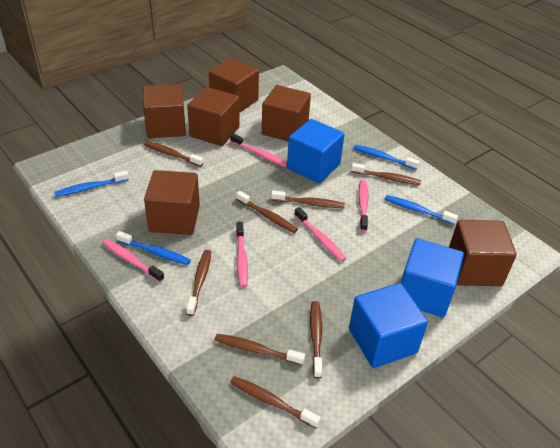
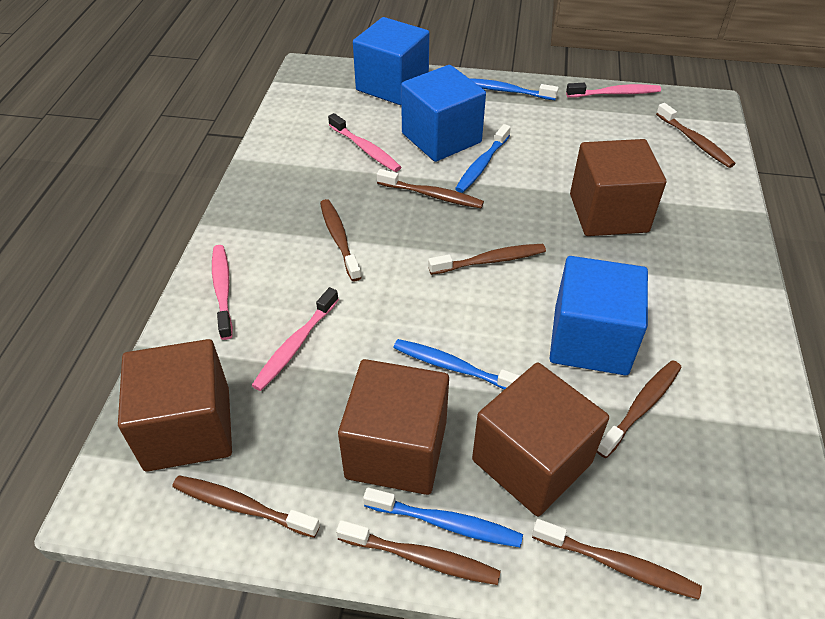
brown cube: [143,84,186,138] [144,170,200,235] [187,87,239,146] [209,58,259,113] [262,85,311,142] [449,220,517,286] = 6 -> [118,339,232,472] [338,359,449,495] [472,363,609,516] [570,139,666,236] = 4
pink toothbrush: [102,239,164,282] [230,134,287,167] [236,222,248,287] [294,207,346,262] [358,180,368,232] = 5 -> [212,245,233,340] [252,287,339,391] [328,113,401,172] [566,83,661,97] = 4

